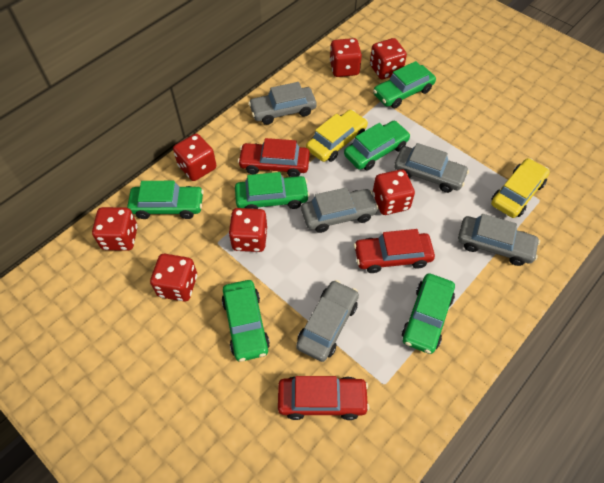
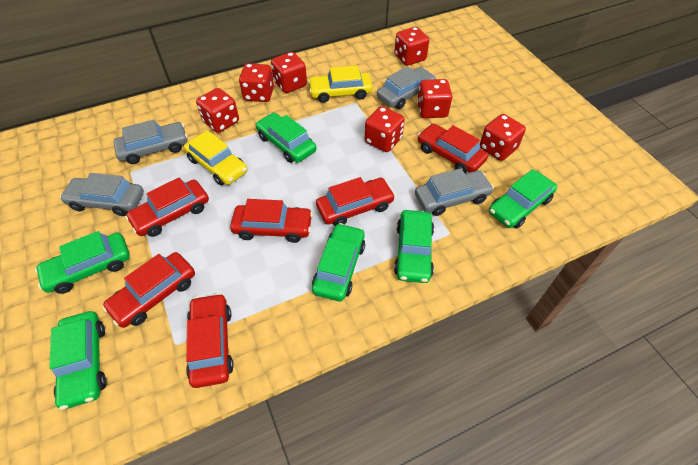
grey car: [248,82,317,125] [296,280,359,362] [301,187,379,233] [394,143,469,193] [458,214,540,266] = 5 -> [60,173,144,216] [113,120,188,164] [377,66,436,109] [415,168,494,216] = 4
red car: [238,138,310,177] [278,376,369,420] [354,229,435,273] = 3 -> [102,252,195,328] [125,177,209,237] [186,293,234,388] [230,199,313,243] [316,177,395,226] [418,123,488,173] = 6

